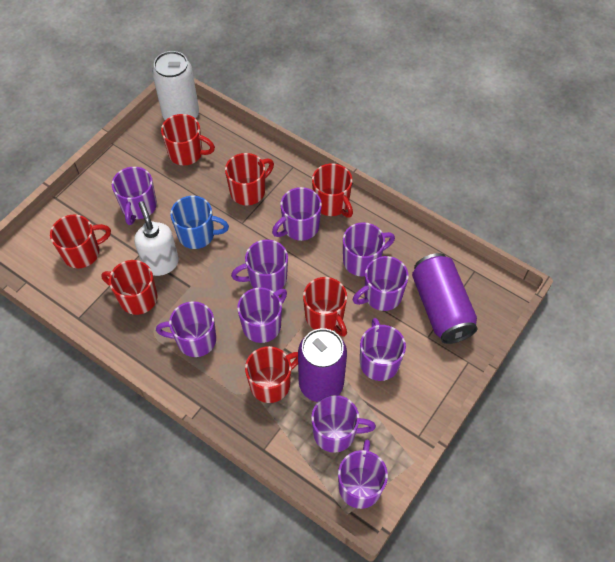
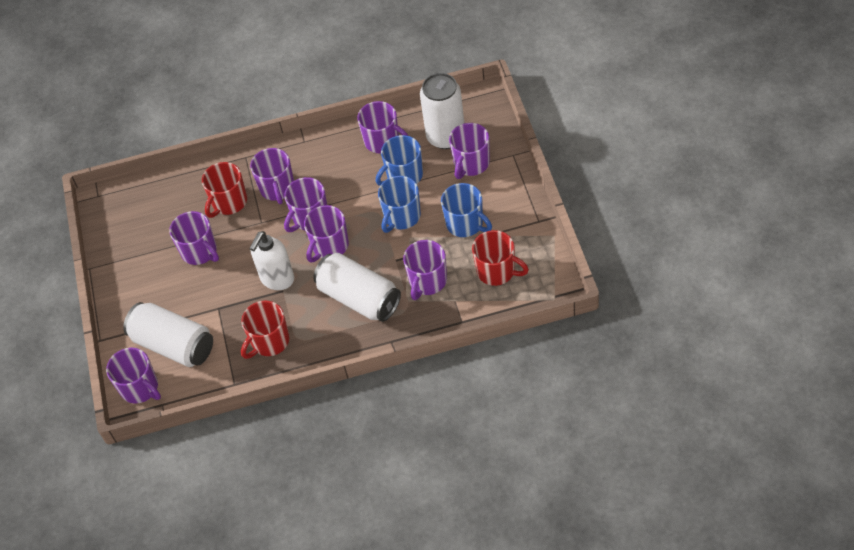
blue mug: [170,196,229,249] = 1 -> [376,135,423,186] [378,176,421,233] [441,183,492,237] = 3
purple can: [298,328,347,402] [412,253,477,344] = 2 -> none = 0
purple mug: [112,167,157,225] [156,301,216,357] [231,239,288,292] [237,287,287,343] [272,187,322,241] [311,395,376,453] [338,440,388,509] [343,222,395,277] [353,256,409,311] [360,318,406,381] = 10 -> [106,348,161,404] [169,211,219,265] [250,148,294,204] [284,177,327,232] [304,205,349,262] [357,101,408,153] [403,240,447,300] [449,123,490,179] = 8
red mug: [50,215,111,268] [101,260,158,315] [161,114,215,165] [225,153,274,205] [245,346,298,403] [303,277,347,337] [312,163,353,218] = 7 -> [202,162,247,218] [241,301,289,359] [472,230,529,286] = 3
white can: [152,51,199,120] = 1 -> [123,302,213,367] [313,253,401,322] [420,73,464,149] = 3

